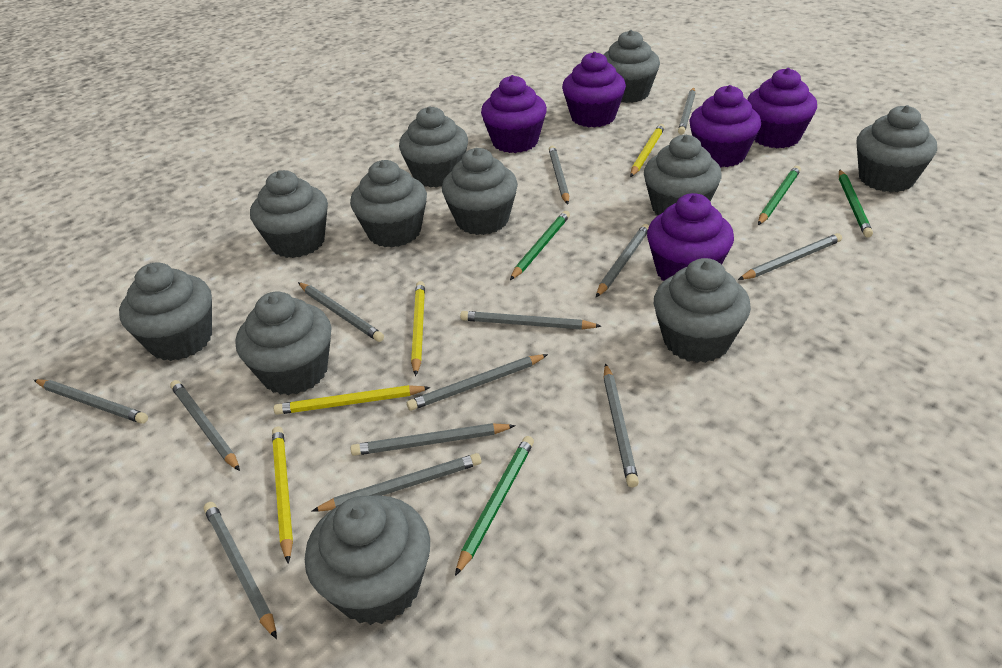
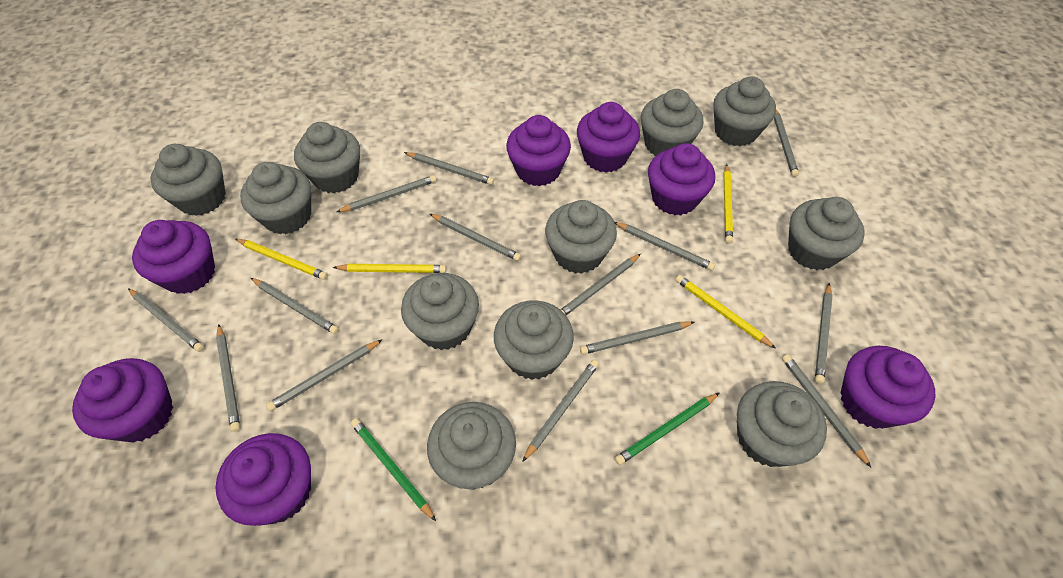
green pencil: [455,436,534,576] [510,211,570,280] [758,166,801,225] [839,169,873,237] = 4 -> [351,418,436,521] [615,393,719,465] = 2
grey pencil: [34,379,148,424] [170,380,240,471] [204,502,277,639] [298,282,384,342] [312,453,481,512] [351,423,516,456] [407,354,548,411] [460,311,601,330] [549,146,569,205] [596,224,649,297] [604,363,639,487] [678,87,696,134] [738,233,842,280] = 13 -> [128,288,204,352] [216,324,240,432] [251,278,339,334] [266,339,383,411] [337,175,436,212] [404,152,494,185] [430,214,521,261] [522,360,599,462] [561,254,641,315] [580,321,694,355] [614,222,715,271] [774,109,799,177] [782,354,871,467] [815,283,833,384] = 14
purple cupcake: [481,75,547,153] [562,52,626,128] [647,193,734,281] [689,85,761,167] [747,68,817,148] = 5 -> [72,358,173,443] [132,220,215,294] [216,433,311,526] [506,115,571,186] [577,102,640,173] [648,143,715,215] [841,346,936,429] = 7

